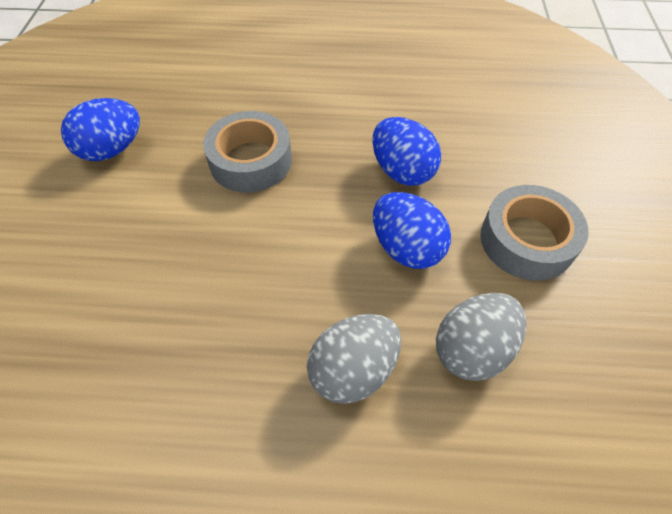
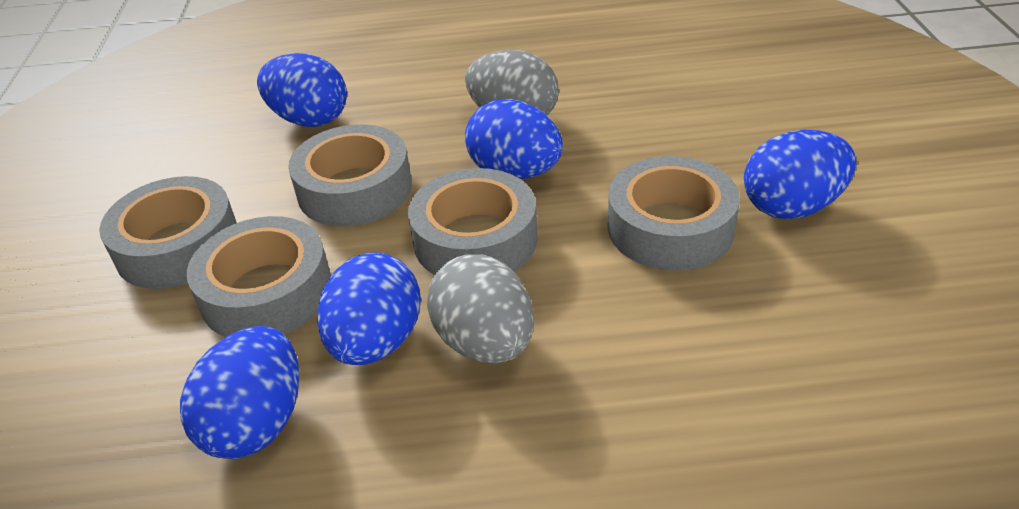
blue egg: [61,98,140,161] [372,117,441,186] [373,192,451,269] = 3 -> [180,326,299,459] [257,53,347,127] [317,253,421,365] [465,99,563,179] [744,130,856,219] = 5
grey tape: [203,111,292,193] [480,185,589,281] = 2 -> [99,176,237,289] [187,216,331,337] [288,124,412,226] [408,168,538,275] [608,156,740,271] = 5

